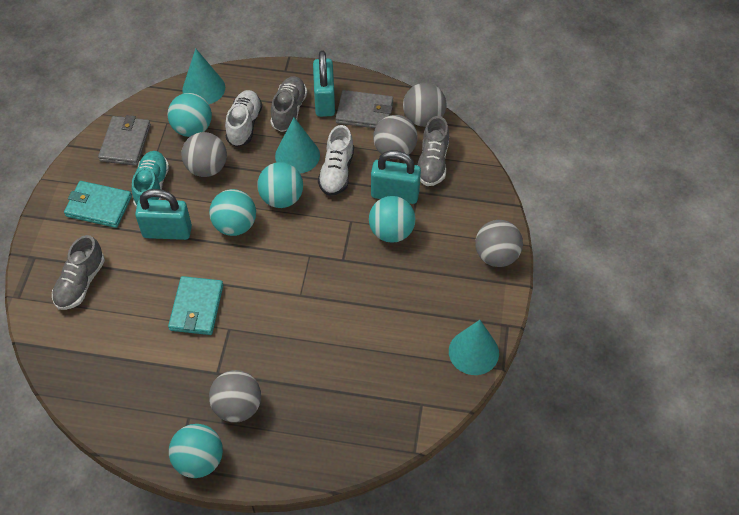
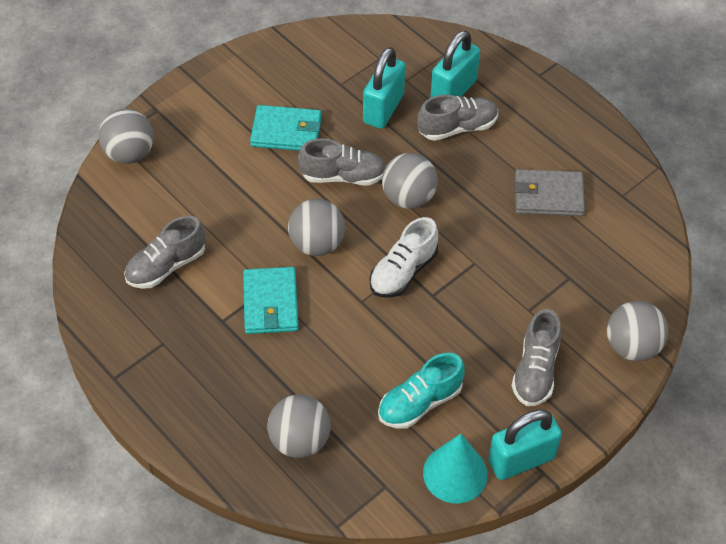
grey shoe: [52,235,105,310] [271,76,307,132] [417,116,449,186] = 3 -> [124,216,205,289] [298,138,386,186] [417,95,498,141] [512,309,561,406] = 4
grey wallet: [98,115,151,166] [336,90,393,128] = 2 -> [514,169,585,216] = 1
turquoise ball: [167,93,212,137] [169,424,223,478] [209,189,256,236] [257,162,303,208] [369,196,416,243] = 5 -> none = 0
turquoise cone: [182,49,225,104] [275,117,320,173] [449,320,499,375] = 3 -> [423,434,488,503] = 1
white shoe: [225,90,262,147] [318,125,354,196] = 2 -> [370,217,438,298] = 1

